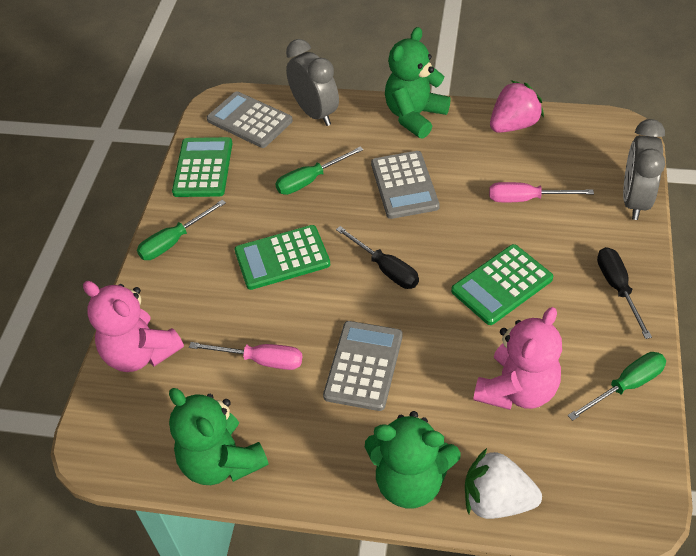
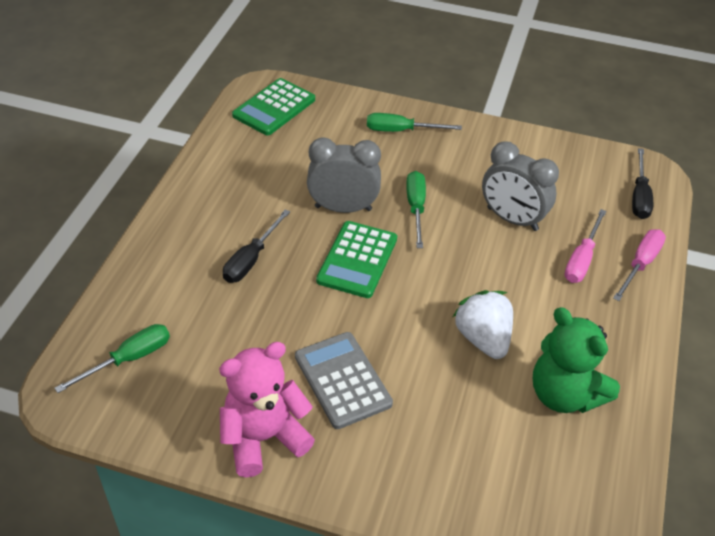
green calculator: [172,137,233,197] [235,225,331,290] [451,244,553,325] = 3 -> [232,78,315,135] [316,221,397,298] = 2
green teddy bear: [169,388,269,485] [365,411,461,508] [385,27,451,138] = 3 -> [533,307,620,413] = 1
grey calculator: [207,91,293,148] [323,321,403,411] [371,151,440,219] = 3 -> [295,332,393,429] = 1
pink strawberry: [490,80,544,133] = 1 -> none = 0
pink teddy bear: [83,281,184,372] [473,307,562,410] = 2 -> [219,342,315,478] = 1

